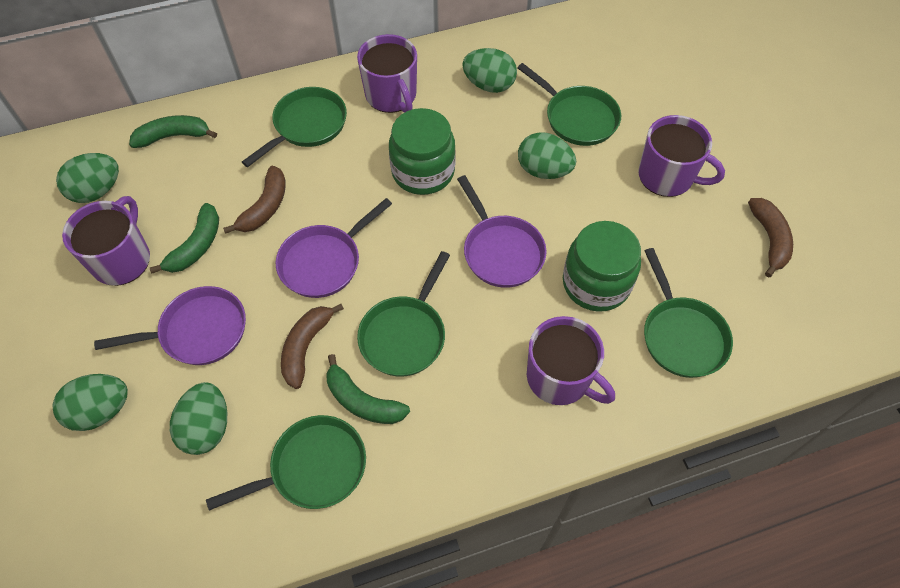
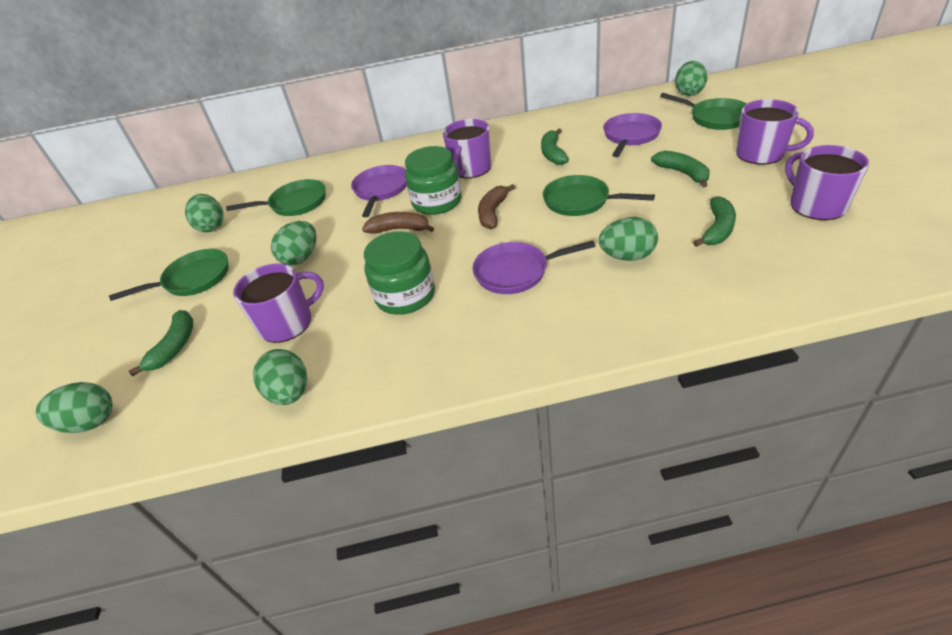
brown banana: [223,166,286,234] [281,304,344,389] [748,198,793,278] = 3 -> [362,212,434,234] [478,184,516,229] = 2
green banana: [129,115,217,148] [150,203,219,273] [326,354,410,424] = 3 -> [129,310,193,376] [541,129,569,165] [651,151,709,187] [693,196,736,247] = 4
green egg: [52,374,128,431] [56,153,119,203] [170,382,227,455] [462,48,517,93] [518,132,576,179] = 5 -> [36,382,113,433] [185,194,224,232] [253,349,307,405] [271,221,317,266] [599,217,658,261] [675,61,708,96] = 6
green pan: [206,415,366,511] [242,87,347,167] [357,251,450,377] [518,63,621,146] [644,248,733,378] = 5 -> [109,249,229,301] [226,179,326,216] [543,175,655,216] [660,93,747,130] = 4

